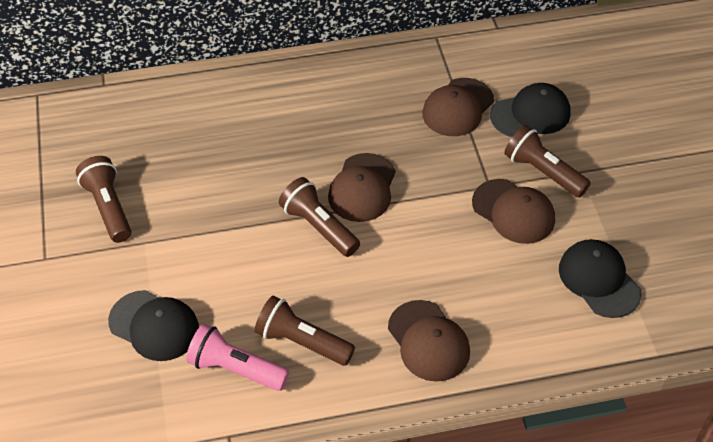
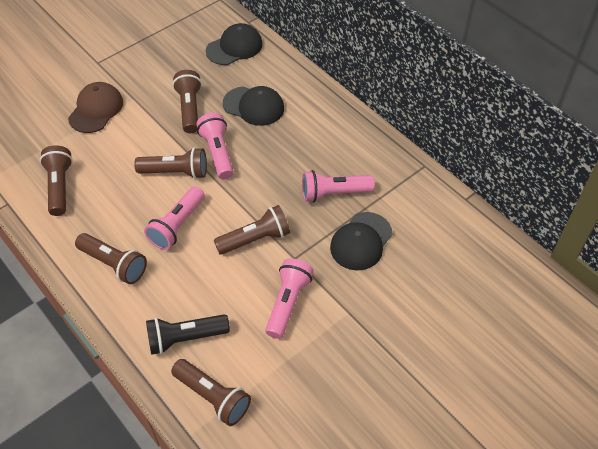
black flashlight: none = 0 -> [146,314,230,355] = 1
brown cap: [328,153,396,222] [388,300,470,382] [422,78,494,136] [472,179,555,244] = 4 -> [68,82,123,133] = 1
brown flashlight: [76,156,131,243] [255,296,355,366] [279,177,360,257] [504,125,591,198] = 4 -> [40,145,73,216] [75,233,147,284] [134,147,207,179] [171,359,251,426] [173,70,202,133] [214,205,290,255] = 6
pink flashlight: [186,324,289,391] = 1 -> [144,186,205,250] [197,113,234,179] [265,258,314,339] [302,170,375,202] = 4

